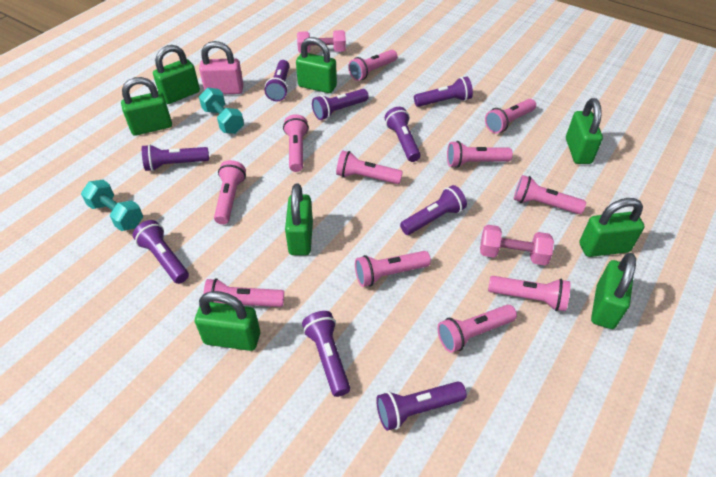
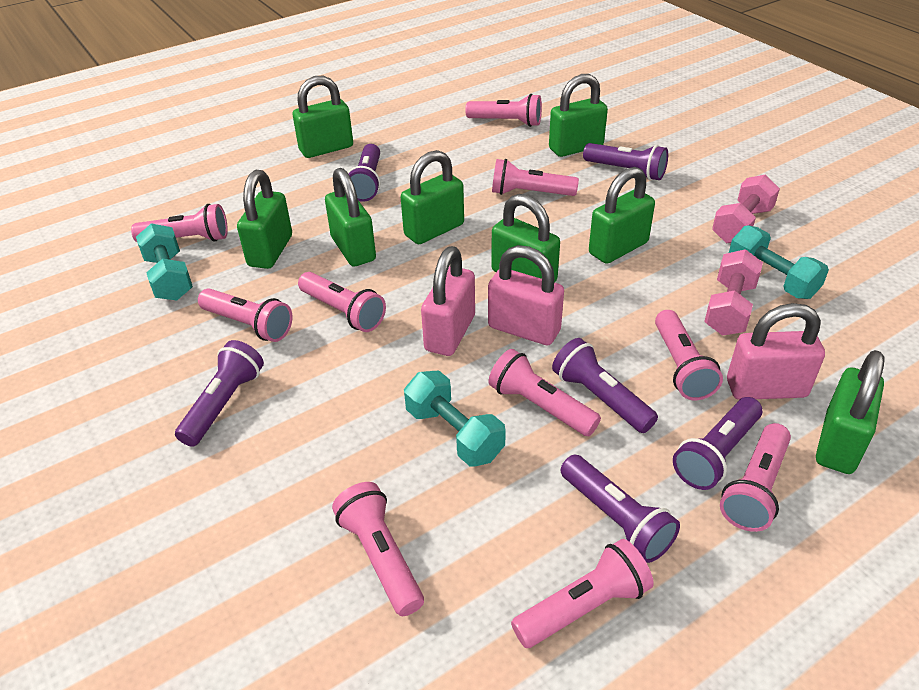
pink flashlight: [203,278,284,307] [214,160,246,224] [283,114,309,172] [336,150,403,184] [348,50,397,81] [355,251,431,287] [437,305,517,353] [447,141,513,168] [485,99,536,133] [488,276,570,311] [514,175,586,214] = 11 -> [131,204,228,242] [198,288,292,342] [298,272,386,332] [332,482,424,616] [465,94,542,127] [489,349,601,436] [492,159,579,196] [511,539,654,648] [655,310,723,400] [720,423,791,532] = 10
pink padlock: [199,41,243,94] = 1 -> [421,246,475,356] [488,245,564,345] [727,303,825,400] = 3
purple flashlight: [133,220,189,284] [142,144,209,171] [265,60,290,102] [302,311,350,397] [312,89,369,120] [376,381,467,431] [385,107,421,162] [400,185,467,235] [414,77,473,107] = 9 -> [175,340,264,447] [347,144,380,202] [552,338,658,433] [560,455,680,563] [583,143,668,180] [673,397,762,490] = 6
turquoise dumbbell: [81,180,143,231] [199,88,244,134] = 2 -> [136,223,193,301] [404,371,506,466] [729,225,829,299] = 3

